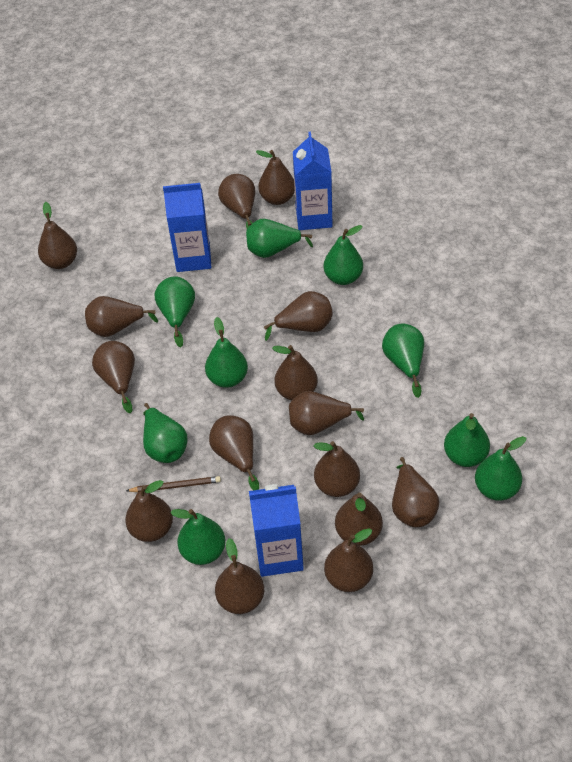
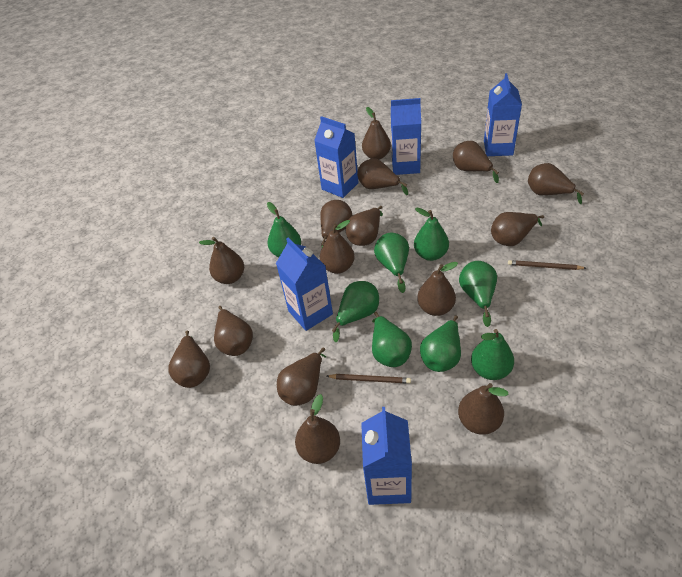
blue carton: [163,183,211,272] [249,484,304,577] [293,132,333,230] = 3 -> [276,238,333,331] [314,116,359,198] [361,407,412,505] [391,98,421,175] [484,73,522,156] = 5
brown pencil: [126,476,221,492] = 1 -> [327,374,411,384] [508,260,586,270] = 2
green pear: [143,403,187,463] [155,276,195,347] [170,509,226,565] [205,317,248,388] [246,219,313,258] [323,225,363,285] [382,324,424,398] [444,413,490,467] [475,436,526,501] = 9 -> [267,202,301,257] [332,281,379,342] [372,312,412,367] [374,233,409,293] [414,207,449,261] [420,315,461,372] [459,261,497,327] [471,329,514,380] = 8

